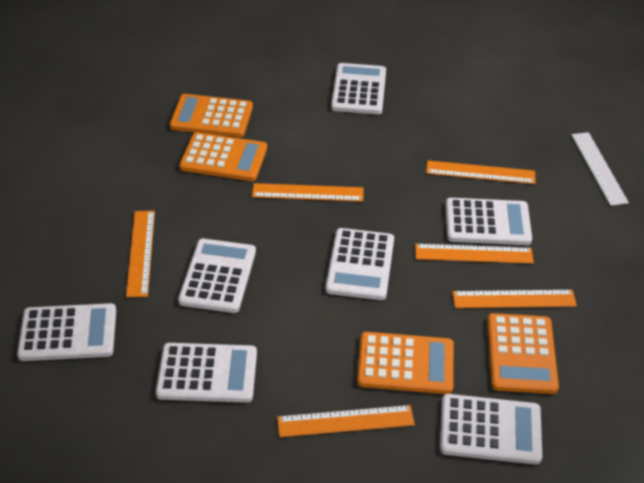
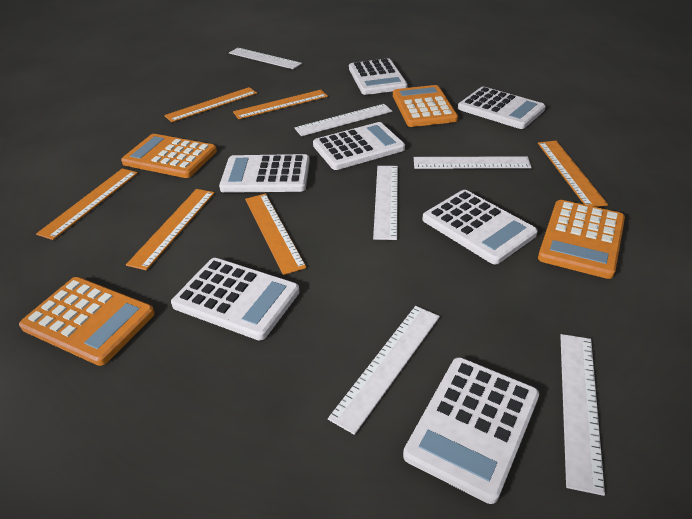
white ruler: [571,132,629,206] = 1 -> [229,48,302,69] [294,104,392,136] [328,306,440,435] [373,166,398,240] [414,156,532,169] [560,334,605,496] = 6

